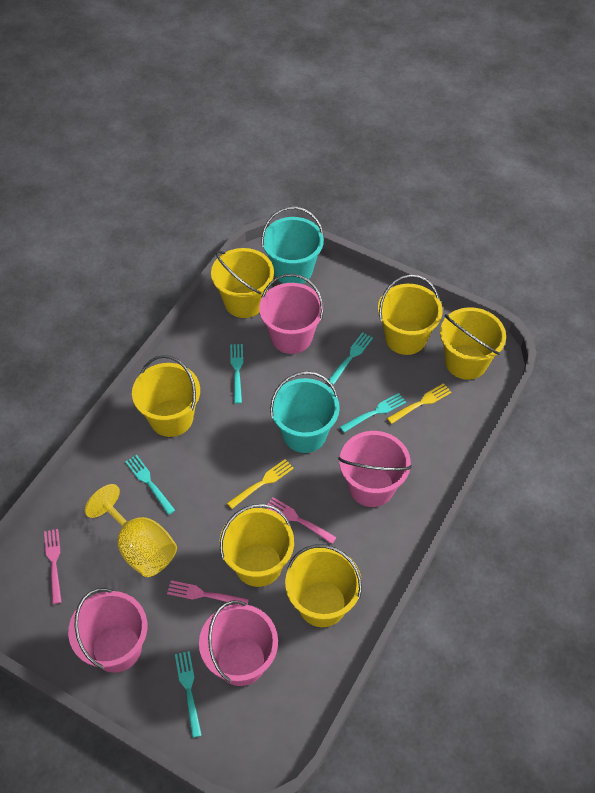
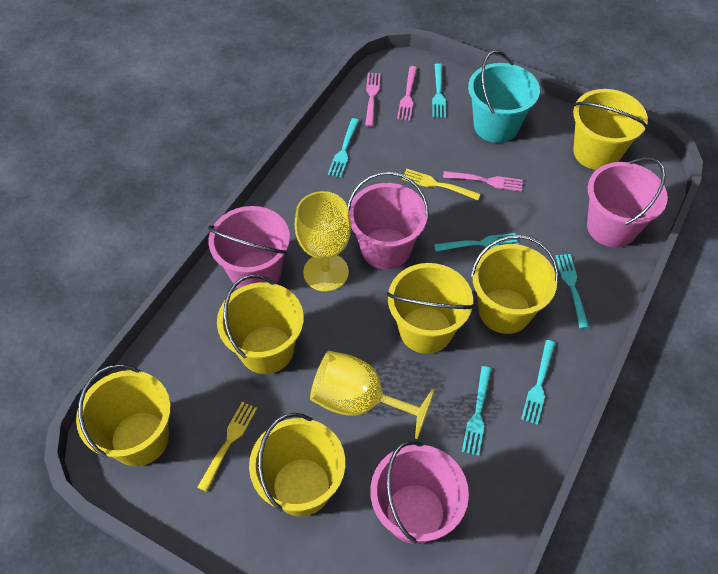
turquoise bucket: [261,207,324,284] [270,371,340,453] = 2 -> [468,51,540,143] = 1
turquoise fork: [126,455,175,515] [175,651,202,738] [230,344,243,404] [329,332,373,385] [340,393,406,433] = 5 -> [328,118,359,178] [432,63,446,118] [434,233,519,252] [462,366,491,456] [521,340,556,425] [556,254,589,329] = 6
yellow goblet: [85,484,177,577] = 1 -> [295,191,351,292] [310,351,434,439] = 2

